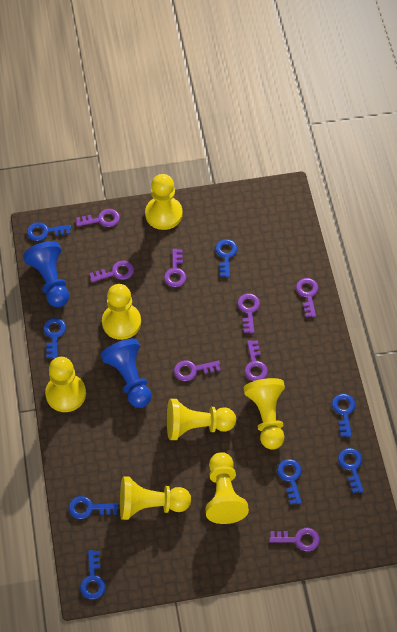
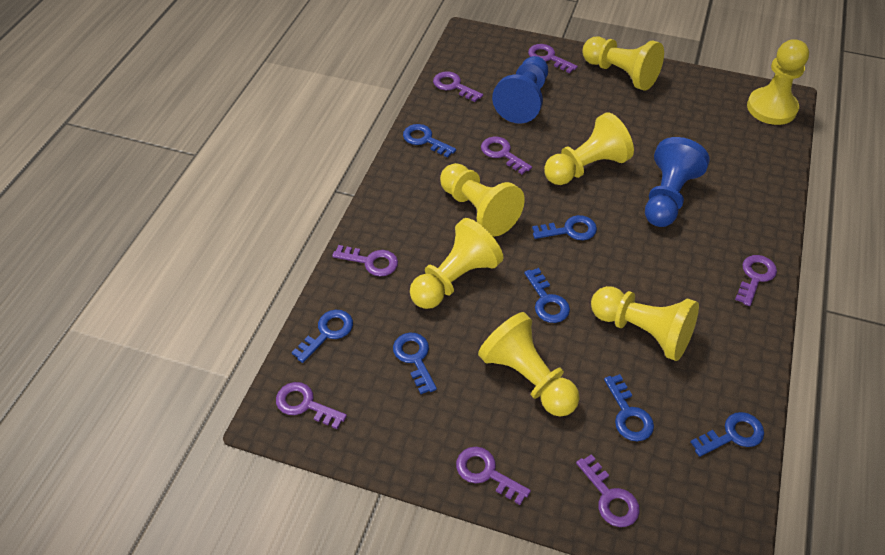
blue key: [27,222,71,241] [43,318,66,359] [68,496,118,519] [80,550,106,600] [215,239,238,277] [277,459,302,505] [332,394,356,437] [338,448,364,493] = 8 -> [292,310,353,363] [393,333,437,394] [403,124,456,158] [524,268,570,323] [532,215,597,240] [604,374,654,441] [690,412,764,457] = 7

